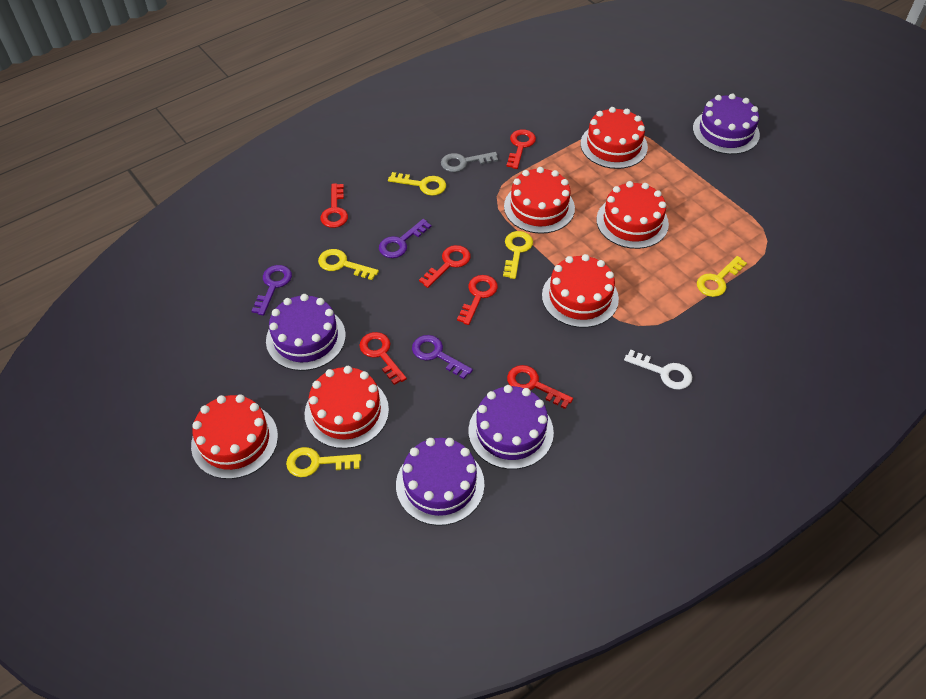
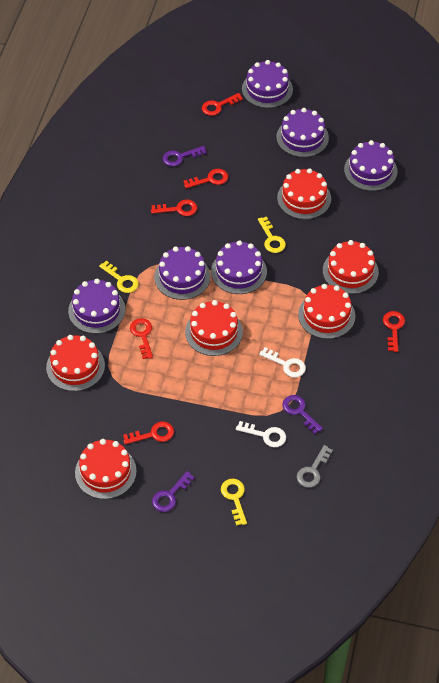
purple cake: [266,294,346,371] [396,438,485,526] [468,385,554,469] [693,93,760,154] = 4 -> [68,279,125,334] [154,246,210,300] [211,240,267,294] [242,60,293,108] [276,108,329,157] [344,140,398,191] = 6
white key: [624,349,692,390] = 1 -> [236,421,286,447] [259,347,306,377] = 2
yellow key: [286,447,361,477] [318,249,379,280] [388,172,446,196] [503,231,533,279] [697,256,747,297] = 5 -> [99,261,139,293] [221,479,247,526] [258,217,286,253] = 3

